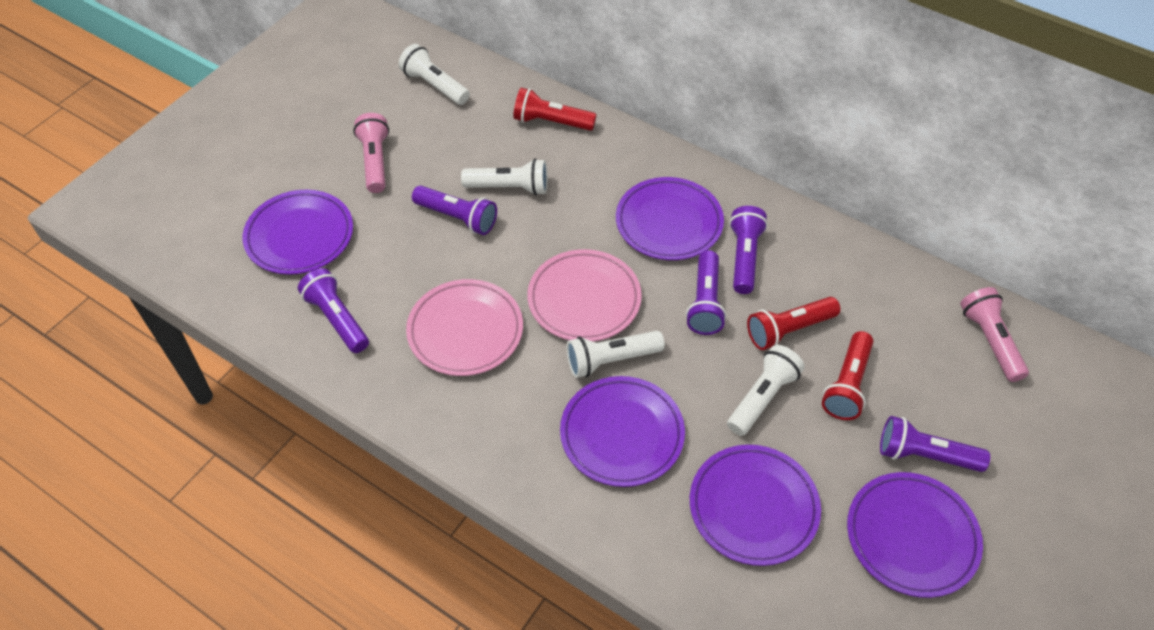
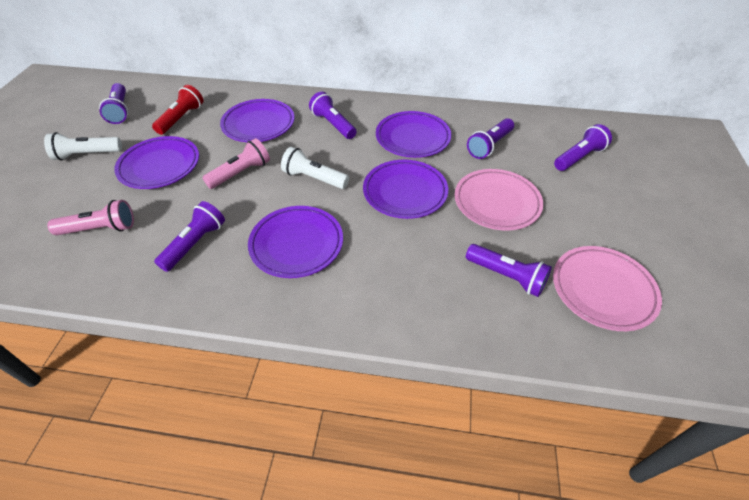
purple flashlight: [298,268,369,353] [412,185,497,235] [686,250,726,335] [729,206,768,294] [880,416,990,472] = 5 -> [99,83,128,124] [154,201,225,272] [309,92,357,139] [466,244,552,297] [467,118,514,159] [554,124,612,171] = 6
red flashlight: [513,88,597,131] [747,297,840,350] [822,331,874,420] = 3 -> [152,85,204,135] = 1
white flashlight: [398,44,470,105] [461,159,548,195] [567,331,665,378] [727,345,805,436] = 4 -> [44,132,122,161] [281,147,349,189] = 2

